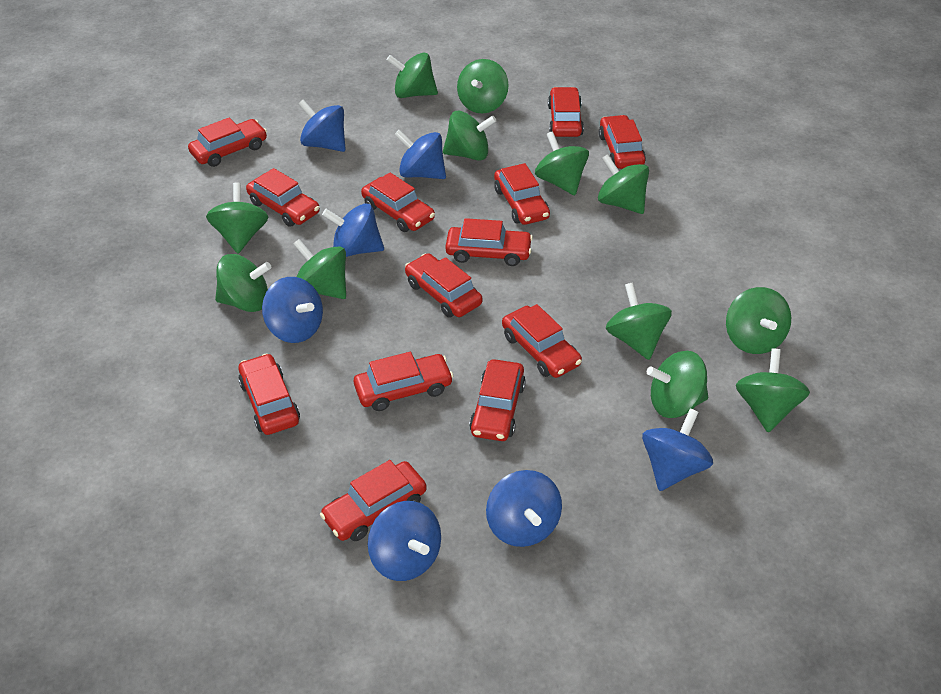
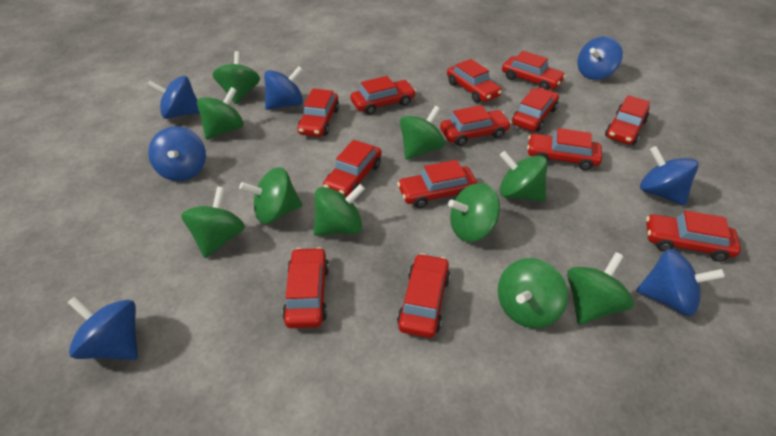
green spinning top: [206,183,268,253] [215,254,271,312] [294,239,346,299] [387,52,438,98] [443,111,496,161] [457,59,509,113] [535,131,589,195] [598,154,649,214] [606,283,672,360] [647,351,708,418] [726,287,791,354] [736,349,810,432] = 12 -> [181,187,245,258] [197,87,244,140] [213,51,260,104] [239,167,302,224] [314,184,365,236] [400,106,445,160] [448,183,500,242] [498,258,568,328] [499,151,548,202] [567,252,634,325] = 10

